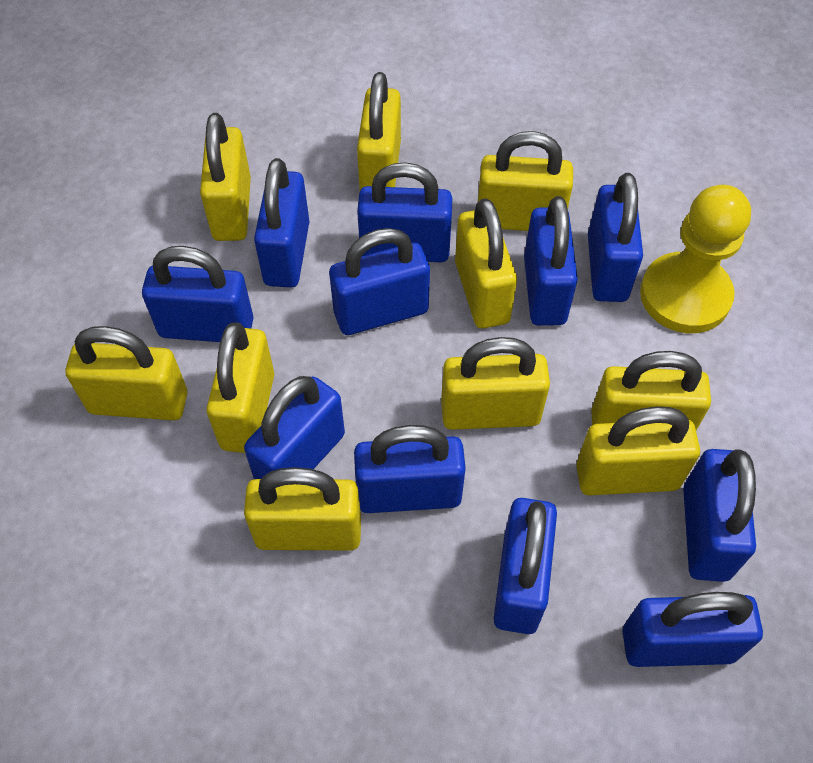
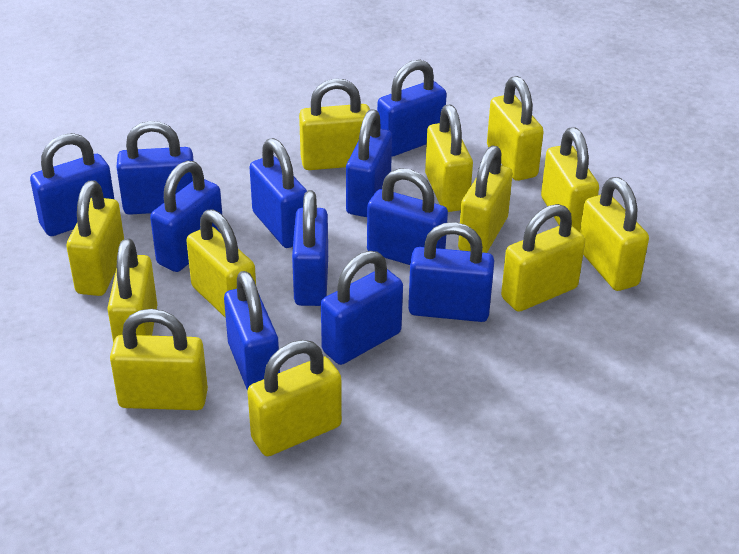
yellow padlock: [66,326,188,420] [200,113,251,241] [206,322,274,453] [244,467,361,550] [357,72,401,190] [441,337,550,430] [455,198,517,329] [477,131,573,231] [576,406,700,496] [592,351,711,431] = 10 -> [67,180,124,296] [107,238,157,343] [110,309,208,410] [186,209,256,318] [247,340,342,456] [299,79,370,170] [425,104,473,212] [458,145,513,253] [487,76,544,181] [501,204,585,312] [541,127,599,232] [580,177,649,291] = 12
yellow pawn: [640,185,751,333] = 1 -> none = 0

